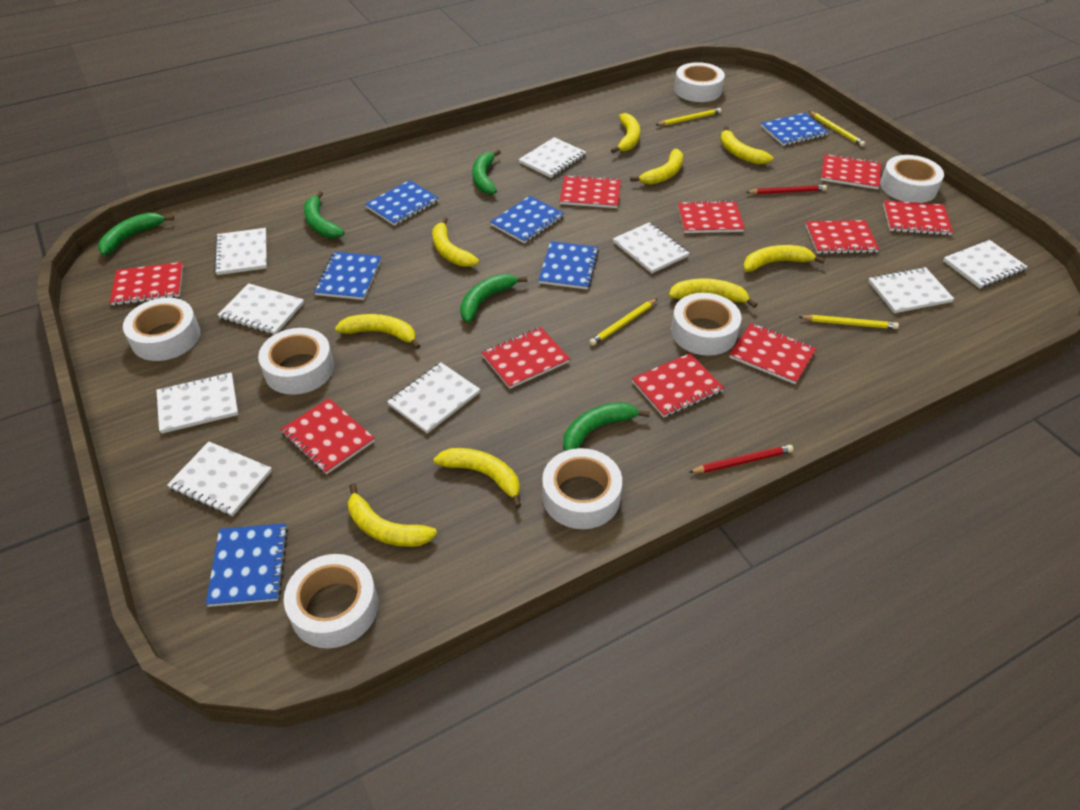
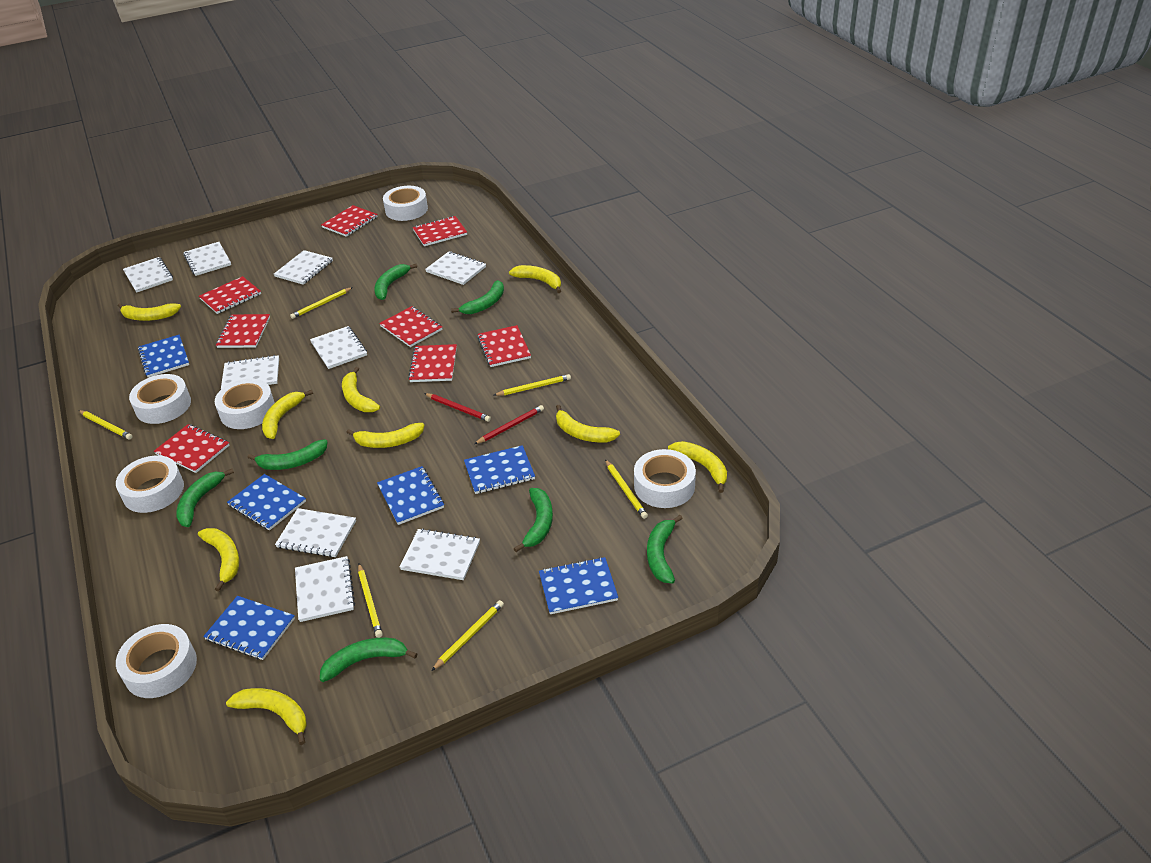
green banana: [98,213,174,255] [304,191,344,238] [460,274,528,323] [472,149,501,194] [563,402,650,451] = 5 -> [176,469,234,527] [247,439,327,470] [320,638,417,682] [374,264,417,300] [451,280,504,314] [514,488,553,552] [647,515,683,583] = 7
red notebook: [110,262,183,305] [280,398,375,475] [481,327,570,389] [560,175,621,208] [632,353,724,418] [678,200,745,233] [729,323,816,384] [806,220,879,254] [821,154,881,189] [883,200,953,235] = 10 -> [154,424,230,473] [199,276,261,314] [216,314,270,348] [321,205,378,237] [379,306,442,347] [408,344,457,382] [413,216,467,246] [477,325,531,367] = 8
white tape: [123,298,200,361] [258,328,334,395] [284,554,378,648] [542,448,622,529] [671,293,742,356] [674,62,725,102] [880,155,944,203] = 7 -> [116,456,184,513] [116,624,197,698] [129,374,191,424] [215,379,275,429] [383,186,428,221] [634,449,696,508] = 6
yellow pencil: [589,298,658,346] [656,108,722,126] [799,315,899,329] [809,111,865,147] = 4 -> [78,410,132,440] [290,287,353,319] [358,564,382,638] [431,600,504,671] [494,374,571,396] [605,459,648,519] = 6

